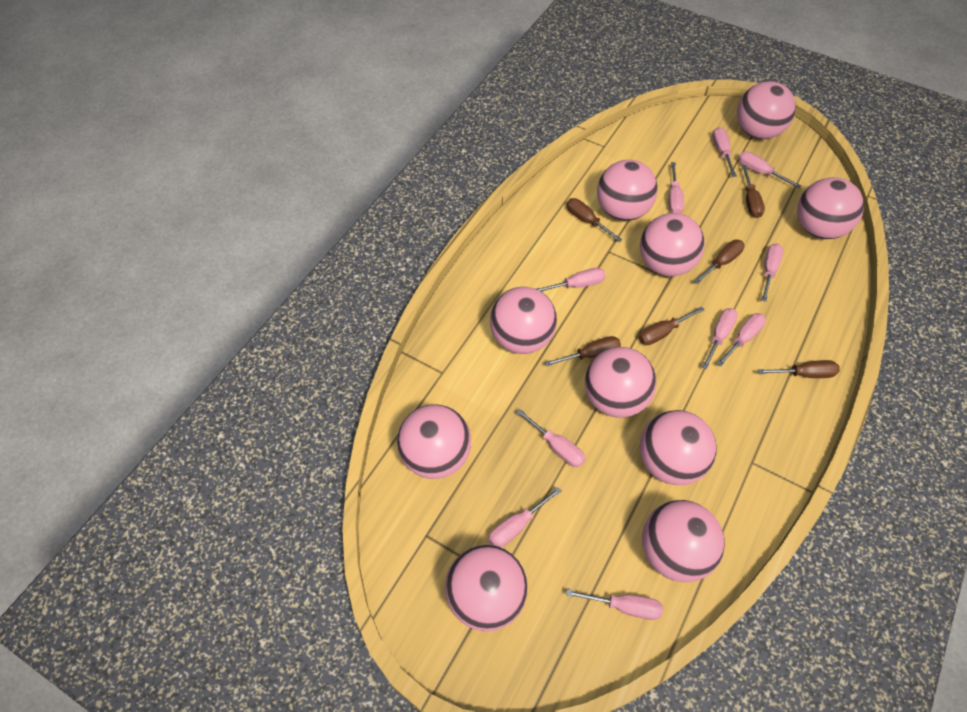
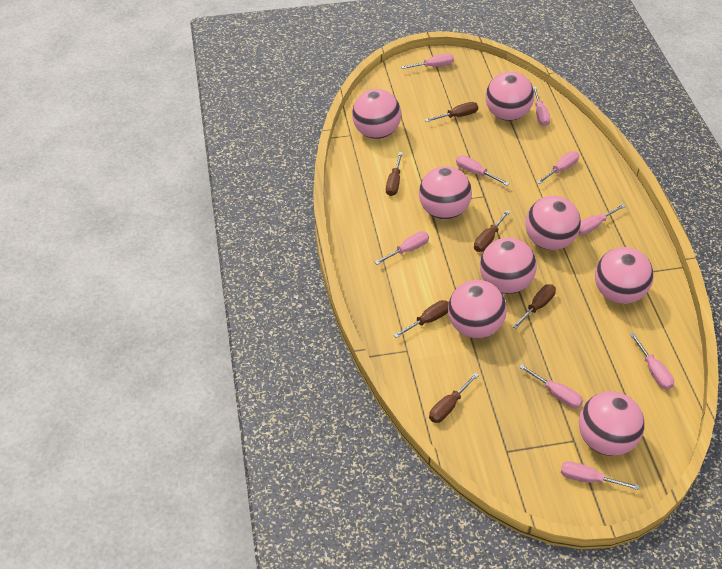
pink ball: [397,404,471,479] [445,545,528,631] [490,287,557,354] [585,347,656,418] [597,160,658,221] [640,213,705,276] [640,410,717,485] [642,500,725,582] [737,81,796,139] [797,177,864,239] = 10 -> [352,89,401,139] [419,166,472,219] [448,280,507,338] [480,238,537,294] [486,72,534,121] [525,196,581,250] [579,391,645,456] [595,247,654,304] = 8
pink screwdriver: [488,487,561,548] [516,409,585,467] [537,268,606,291] [566,589,663,620] [669,162,684,214] [702,308,738,369] [712,127,737,177] [717,313,766,367] [738,151,801,188] [761,244,784,302] = 10 -> [375,231,429,265] [401,54,454,69] [456,155,509,185] [519,364,583,408] [533,87,550,126] [537,151,579,184] [561,461,639,490] [578,204,626,235] [630,333,674,390] = 9

